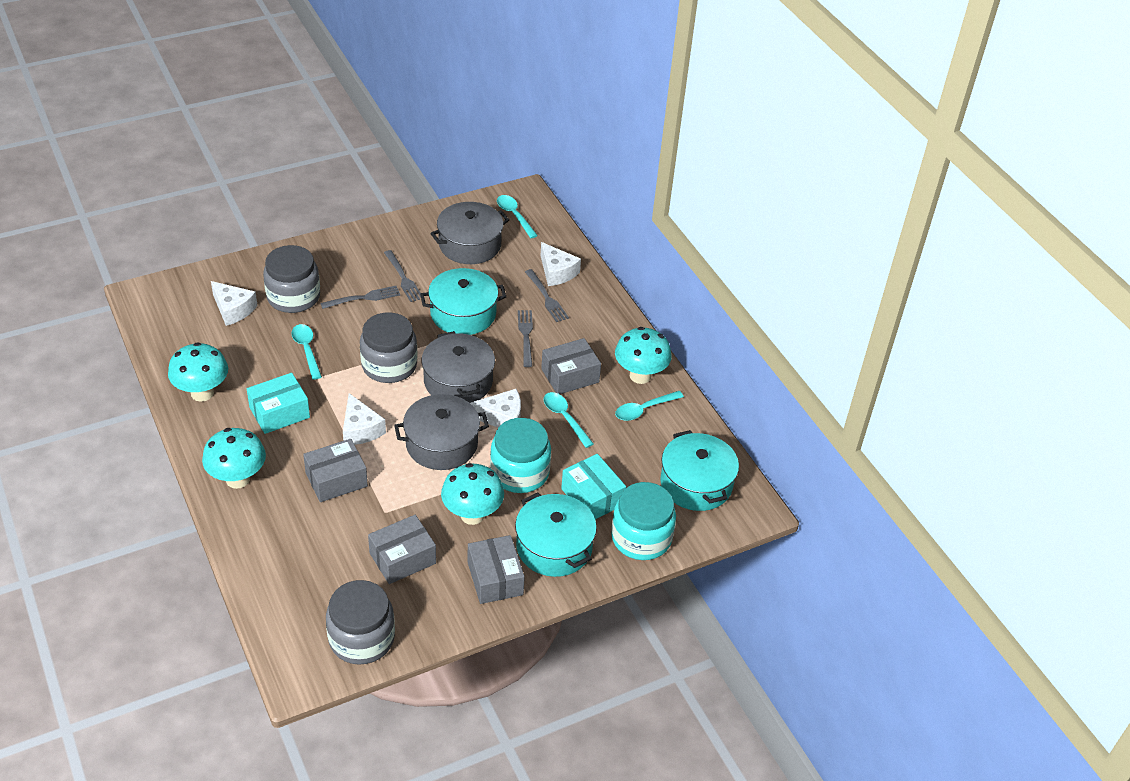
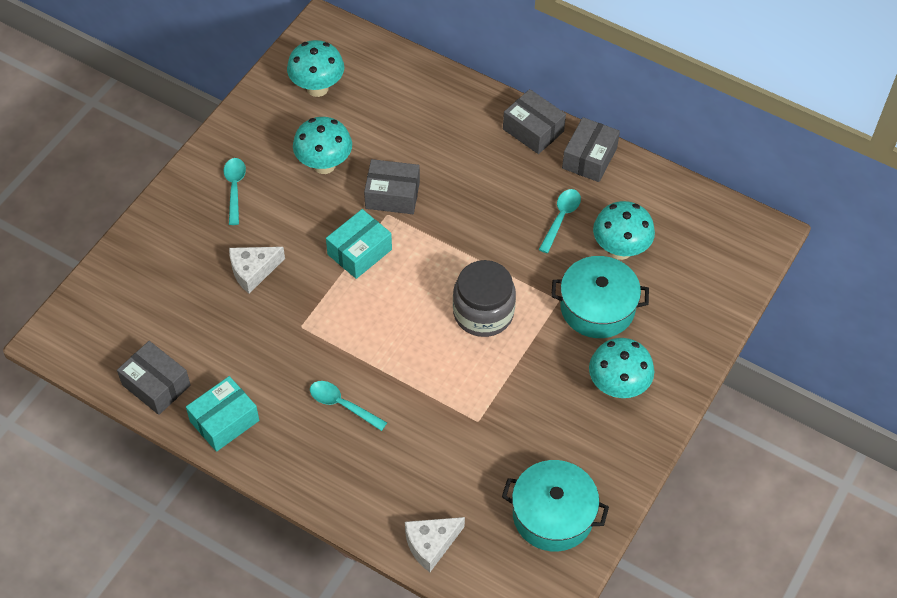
grey fork: [321,286,400,309] [384,250,421,302] [518,310,533,367] [525,269,569,322] = 4 -> none = 0
grey jar: [263,245,320,313] [326,580,395,665] [360,312,418,383] = 3 -> [453,260,516,337] = 1
grey pot: [394,394,489,470] [421,331,495,403] [430,202,509,264] = 3 -> none = 0
turquoise jar: [490,418,551,493] [611,482,676,560] = 2 -> none = 0
turquoise pot: [420,268,506,335] [515,492,597,577] [660,430,739,511] = 3 -> [502,460,609,551] [551,256,649,338] = 2
turquoise spoon: [291,324,322,380] [497,195,538,238] [544,392,594,448] [615,391,684,421] = 4 -> [223,158,246,225] [310,381,387,431] [539,189,581,253] = 3
white cheese: [211,281,258,326] [343,393,386,445] [470,389,521,428] [541,242,581,286] = 4 -> [229,247,285,294] [405,517,465,572] = 2

